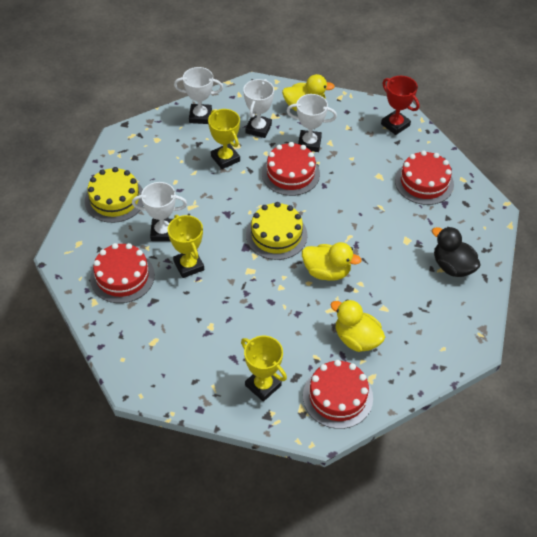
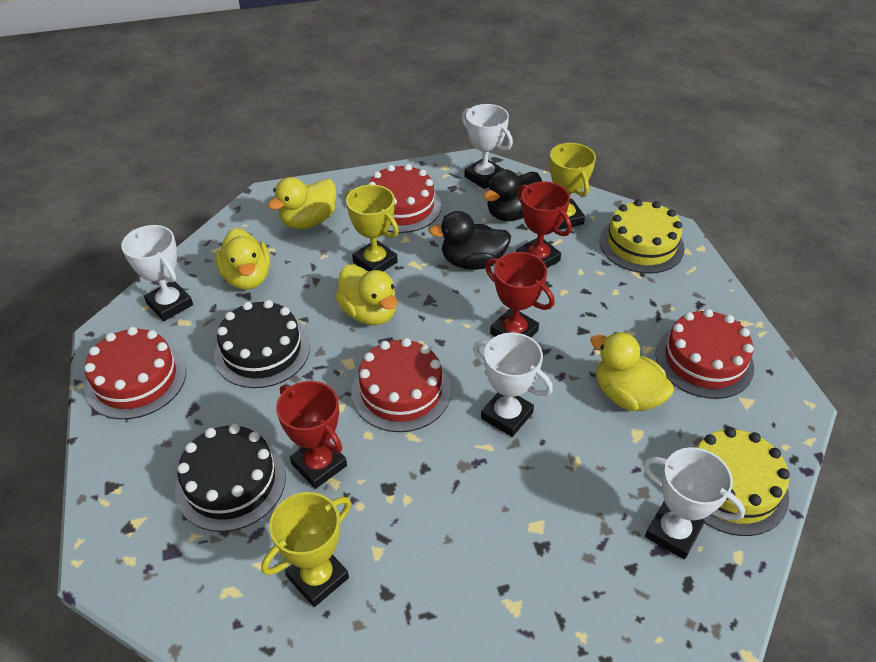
black cake: none = 0 -> [175,424,286,532] [214,300,310,388] = 2
black duck: [432,227,481,277] = 1 -> [429,211,511,270] [483,169,542,221] = 2
red trophy: [381,76,419,135] = 1 -> [276,381,347,489] [485,252,555,338] [516,181,572,268] = 3
yellow duck: [282,74,335,111] [302,242,362,281] [331,299,385,352] = 3 -> [215,228,270,290] [267,177,336,229] [335,264,397,325] [590,332,674,411] = 4

